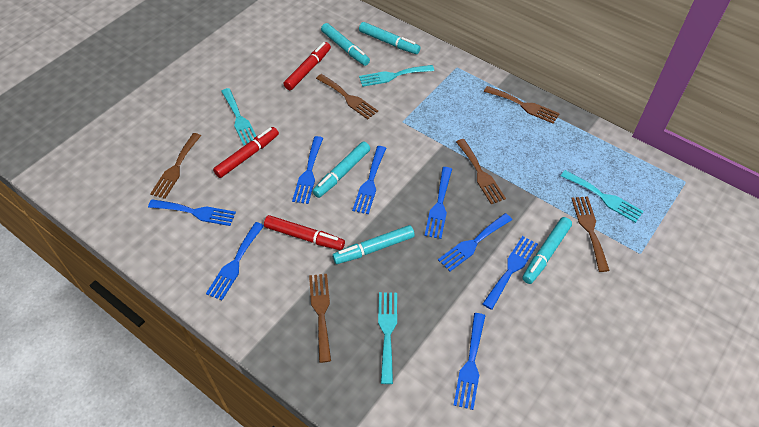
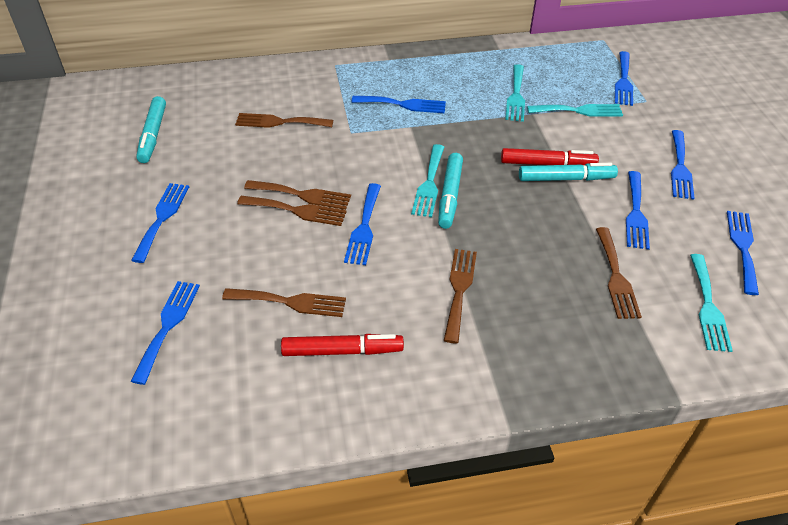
red marker: [213,127,279,178] [264,215,345,250] [283,42,331,90] = 3 -> [281,334,404,356] [501,148,599,165] = 2
turquoise marker: [312,142,370,198] [321,23,370,66] [332,225,415,264] [359,22,420,54] [522,217,572,284] = 5 -> [136,96,166,163] [438,153,463,229] [519,163,618,181] = 3

